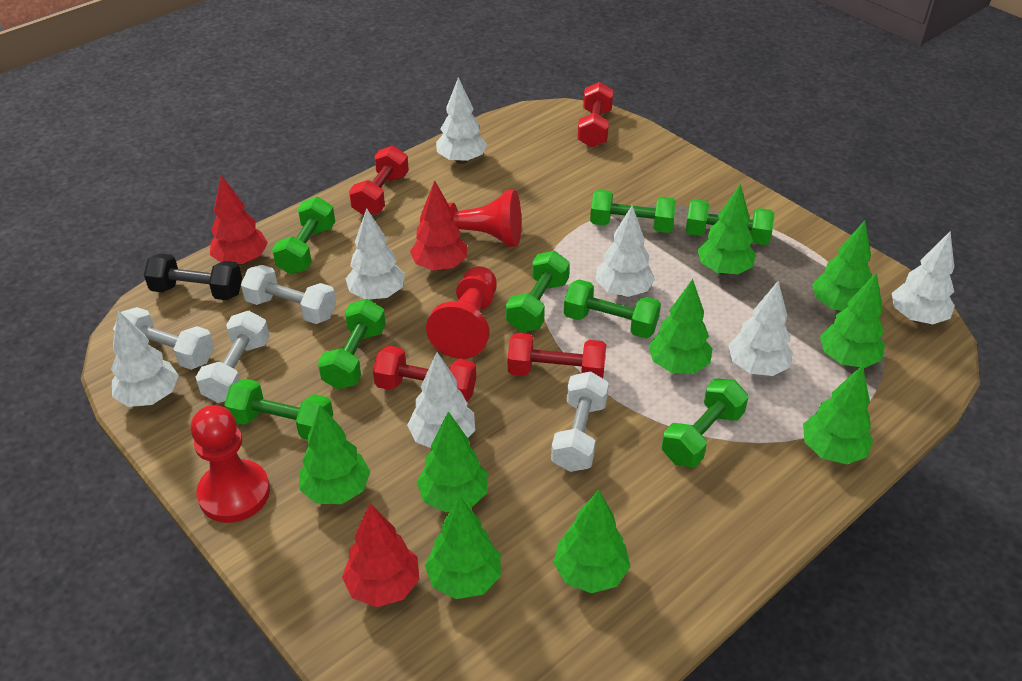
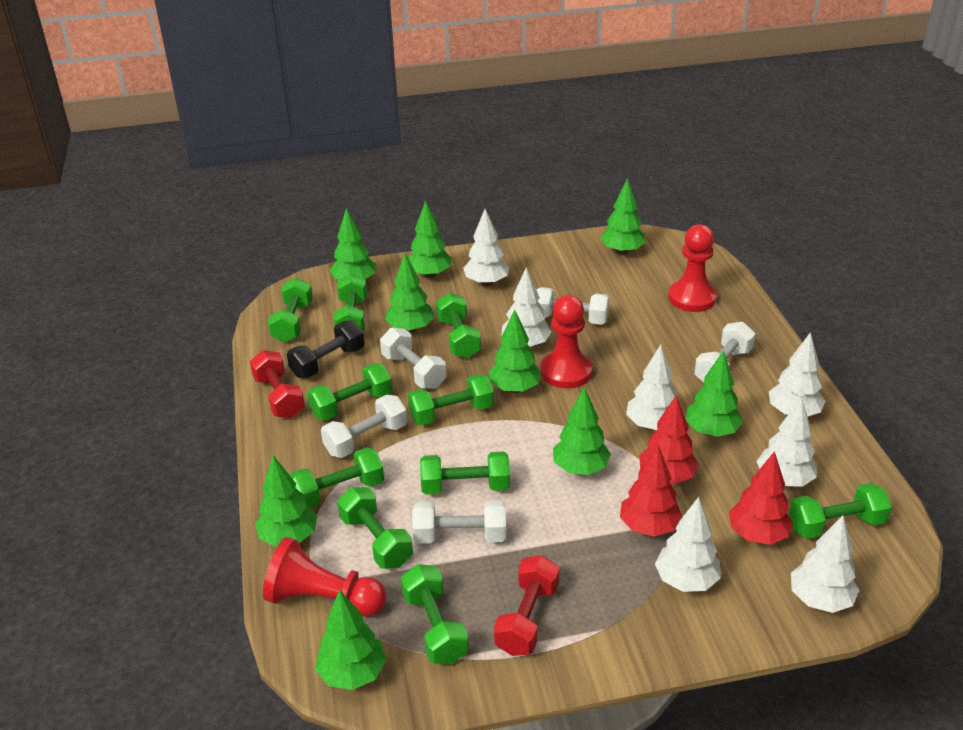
green dumbbell: [224,378,333,440] [272,197,335,274] [318,299,386,389] [506,251,570,332] [564,279,661,338] [590,190,676,233] [662,378,749,467] [686,199,775,245] = 8 -> [268,277,313,343] [290,447,384,507] [307,363,392,421] [334,273,367,331] [337,487,413,569] [401,564,469,664] [408,374,494,425] [420,451,510,495] [436,293,481,358] [789,483,892,539] = 10
red dumbbell: [349,146,409,215] [373,346,476,402] [508,333,606,378] [577,82,614,148] = 4 -> [250,350,305,418] [494,555,559,656] = 2
white dumbbell: [113,307,214,370] [196,311,270,403] [241,265,336,324] [551,371,609,472] = 4 -> [321,395,407,458] [380,328,446,389] [412,500,506,544] [536,287,609,325] [694,322,755,383] = 5

